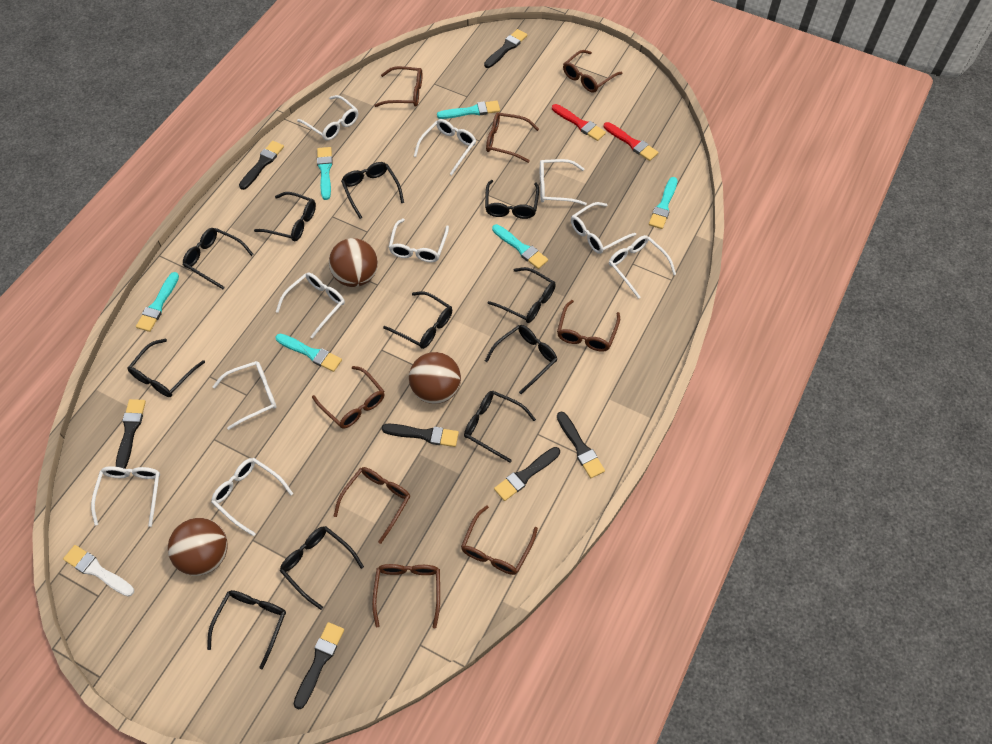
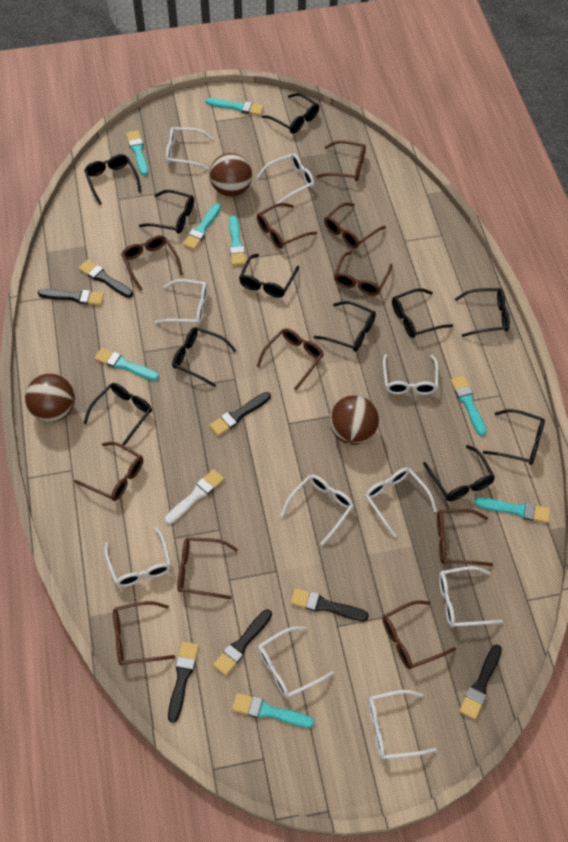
brown glasses: [312,366,385,429] [334,467,410,544] [372,564,440,628] [374,66,422,107] [461,505,538,575] [486,113,539,163] [557,300,620,352] [563,50,623,93] = 8 -> [74,442,143,501] [113,601,175,665] [121,235,183,291] [177,537,238,599] [256,328,324,390] [257,203,317,249] [316,140,366,181] [324,203,386,248] [334,251,393,295] [383,600,456,669] [437,509,493,566] = 11
red brush: [552,104,606,141] [604,122,658,161] = 2 -> none = 0
turquoise brush: [136,272,179,332] [276,334,342,372] [317,147,333,200] [437,101,500,119] [492,224,548,269] [649,177,677,229] = 6 -> [95,348,159,381] [126,130,148,176] [183,203,221,250] [206,98,264,115] [229,215,246,266] [232,693,314,728] [450,375,487,436] [475,497,550,523] = 8

